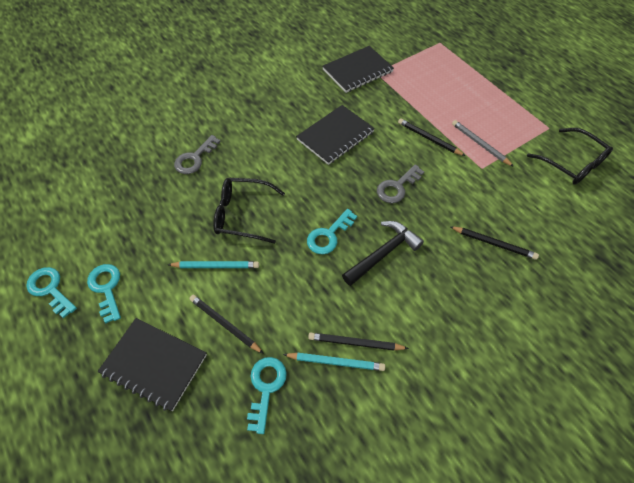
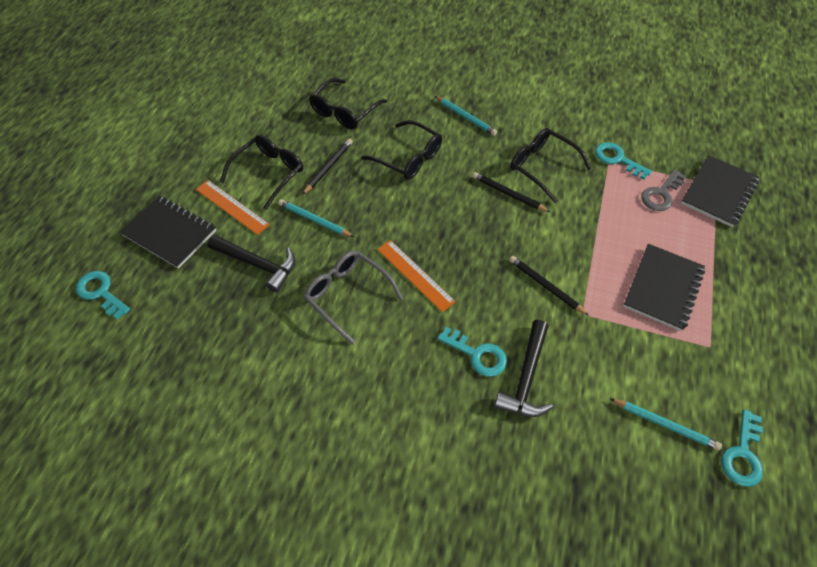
black glasses: [213,178,285,244] [527,128,613,185] = 2 -> [220,135,303,210] [309,78,388,129] [361,120,442,180] [510,128,592,203] = 4
black hammer: [342,221,424,286] = 1 -> [207,235,295,293] [494,320,553,417] = 2
black pencil: [189,295,264,354] [308,332,409,350] [398,118,465,156] [450,226,539,260] = 4 -> [302,138,353,195] [472,172,550,212] [509,256,589,316] = 3
grey glasses: none = 0 -> [304,250,403,344] = 1
grey key: [174,135,221,174] [377,165,424,203] = 2 -> [641,169,686,211] = 1
grey pencil: [452,120,514,167] = 1 -> none = 0
orange ruler: none = 0 -> [196,180,270,235] [377,240,456,312] = 2
turquoise pencil: [168,261,259,268] [283,353,385,371] = 2 -> [278,199,354,237] [435,96,497,136] [609,398,722,451] = 3

